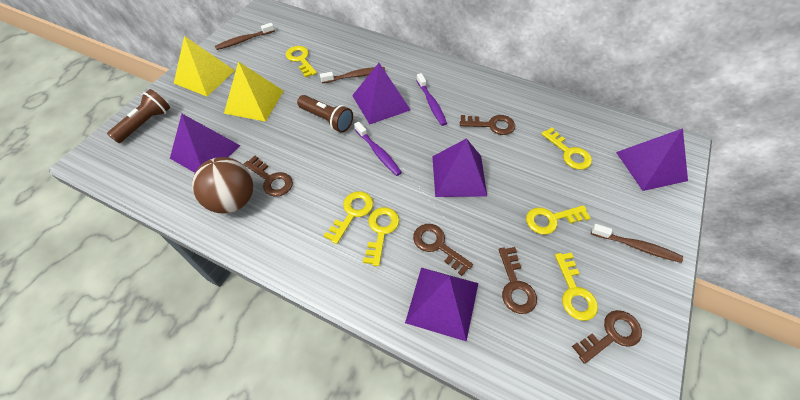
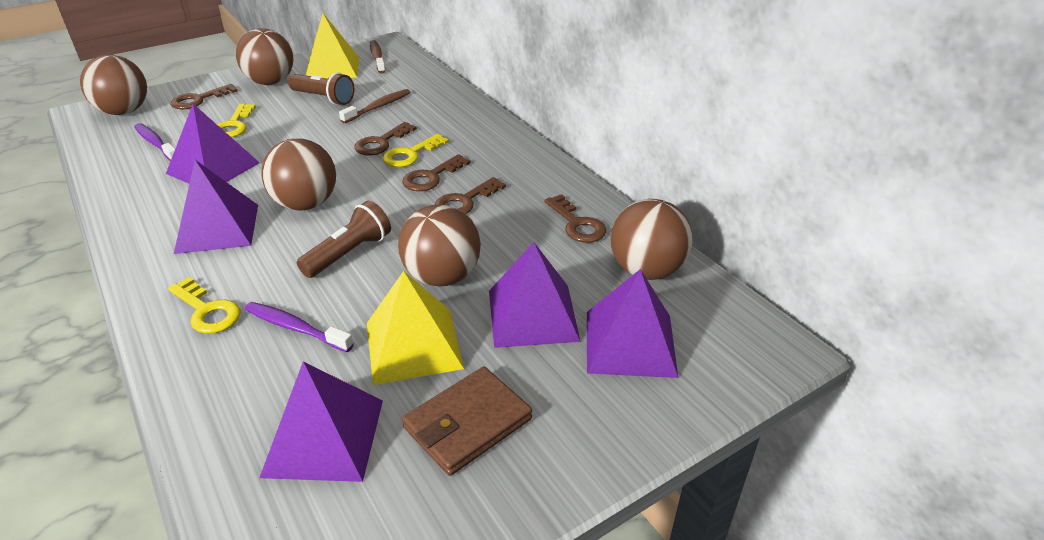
brown ball: [192,157,253,213] = 1 -> [80,55,147,115] [236,28,293,85] [262,138,336,211] [398,204,481,286] [611,199,693,280] = 5
brown toothbrush: [215,23,275,50] [320,67,385,83] [591,224,683,263] = 3 -> [339,89,410,123] [370,40,386,73] = 2
brown wallet: none = 0 -> [402,367,532,476] = 1
yellow key: [286,46,317,78] [324,191,373,244] [363,207,399,266] [526,205,591,234] [541,127,592,170] [555,253,598,321] = 6 -> [168,277,241,334] [217,104,256,138] [383,134,449,167] = 3

